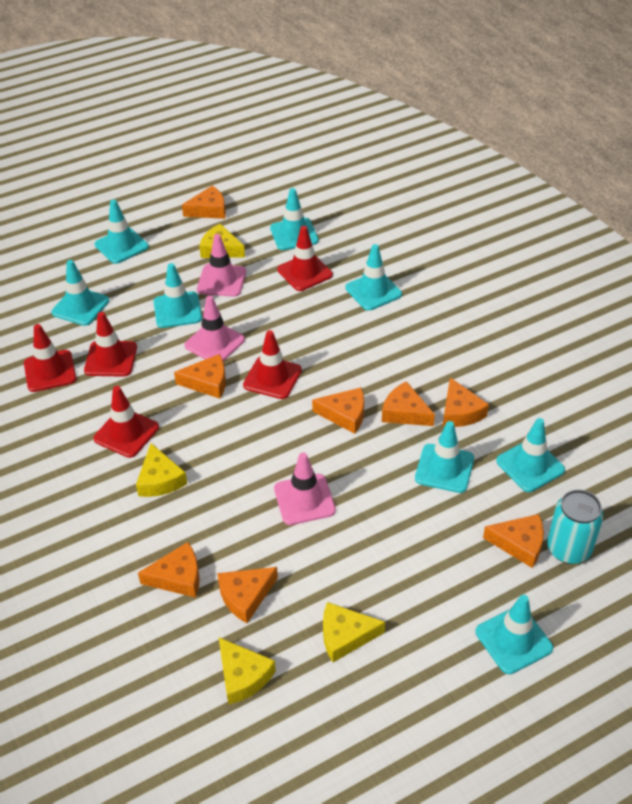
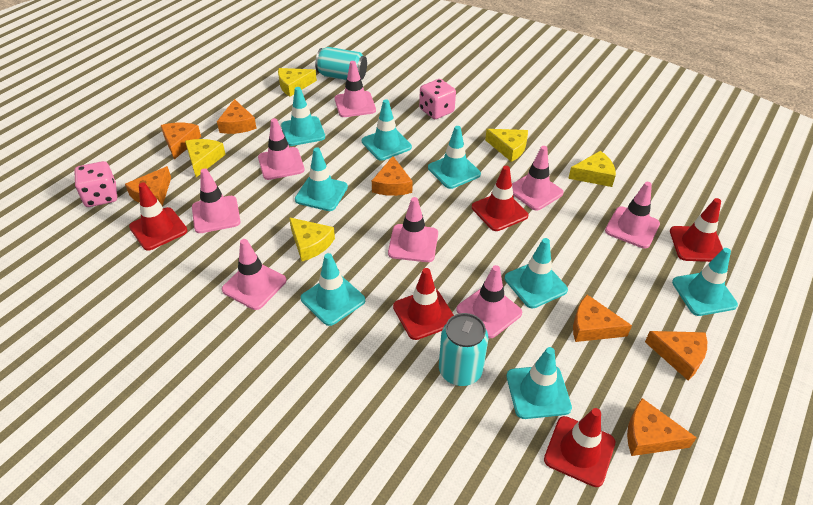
orange cheese: [138,542,200,598] [174,354,226,399] [182,186,226,219] [217,567,278,623] [312,388,364,434] [382,381,435,426] [443,377,489,427] [483,514,544,568] = 8 -> [125,166,171,206] [161,123,201,160] [217,99,257,134] [372,156,413,196] [573,295,632,342] [627,398,697,456] [645,331,707,380] = 7
pink dice: none = 0 -> [74,161,117,207] [419,79,456,119] = 2
pink traffic cone: [184,296,245,361] [197,234,246,297] [274,452,336,525] = 3 -> [192,168,241,233] [222,239,286,310] [258,118,305,180] [335,61,376,117] [388,197,438,262] [456,265,522,338] [512,146,564,210] [605,182,660,248] = 8
turquoise can: [547,489,603,564] = 1 -> [315,47,367,80] [439,313,488,386] = 2
yellow cheese: [136,443,187,497] [199,224,245,258] [219,637,276,704] [323,602,385,662] = 4 -> [185,139,226,177] [278,68,317,97] [289,217,335,261] [485,129,528,162] [568,151,616,187] = 5

